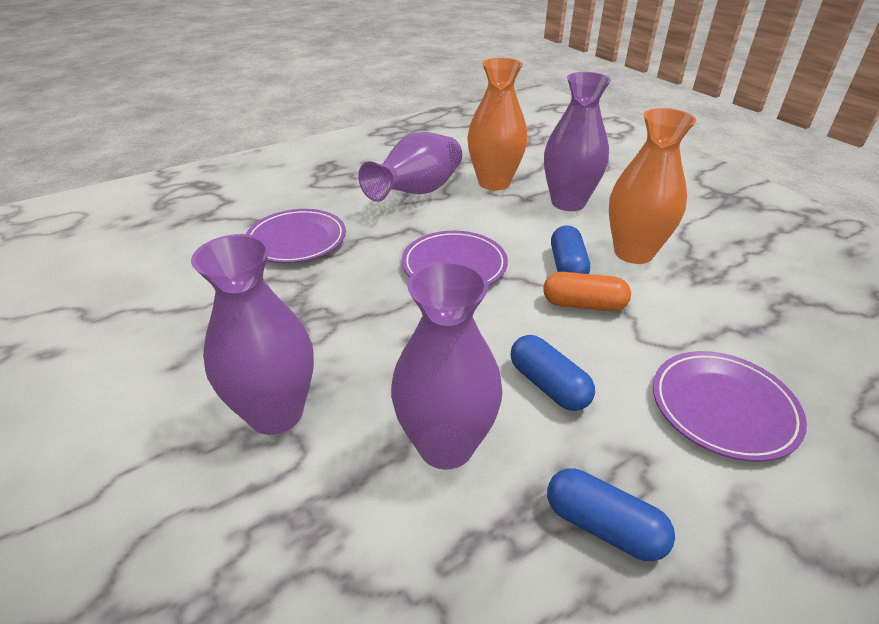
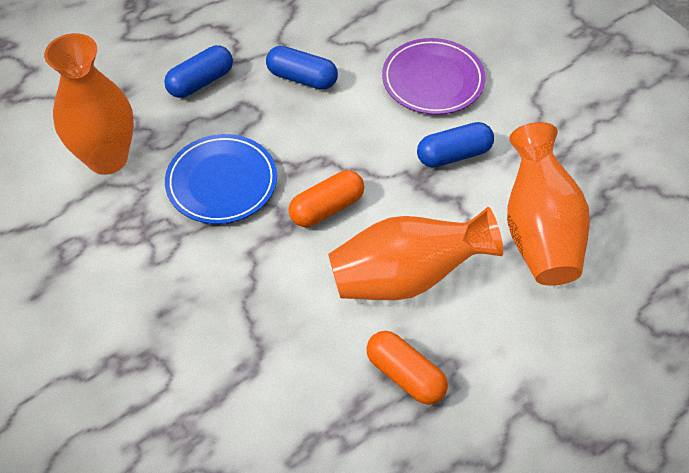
blue plate: none = 0 -> [165,134,277,224] = 1
orange capsule: [543,272,631,312] = 1 -> [289,170,364,227] [367,331,448,405] = 2
orange vase: [467,58,527,190] [609,108,696,264] = 2 -> [44,33,134,175] [328,207,503,300] [507,122,590,286] = 3
purple plate: [246,209,346,263] [402,231,508,285] [653,351,807,462] = 3 -> [382,38,485,115] = 1
purple vase: [191,234,314,435] [358,132,462,202] [391,261,503,470] [544,72,611,211] = 4 -> none = 0

